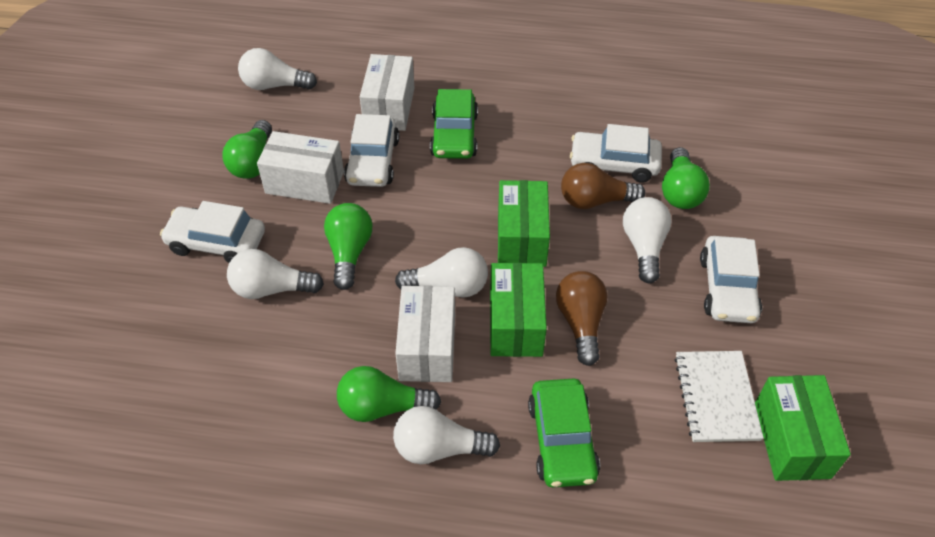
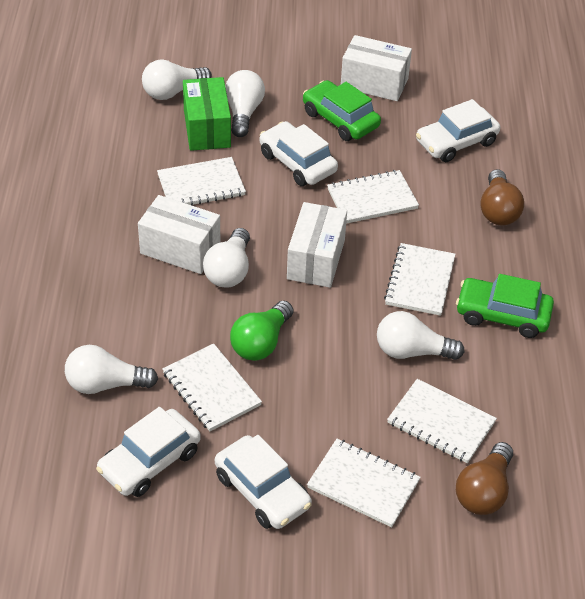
green box: [490,263,547,357] [498,180,550,267] [755,375,851,481] = 3 -> [183,77,231,151] = 1
green light bulb: [222,120,272,179] [324,203,372,290] [337,366,441,422] [662,147,710,209] = 4 -> [230,301,293,361] = 1
white notebook: [675,351,764,442] = 1 -> [157,157,246,206] [162,343,262,432] [307,439,421,527] [327,170,419,224] [384,243,455,316] [387,379,497,463] = 6

